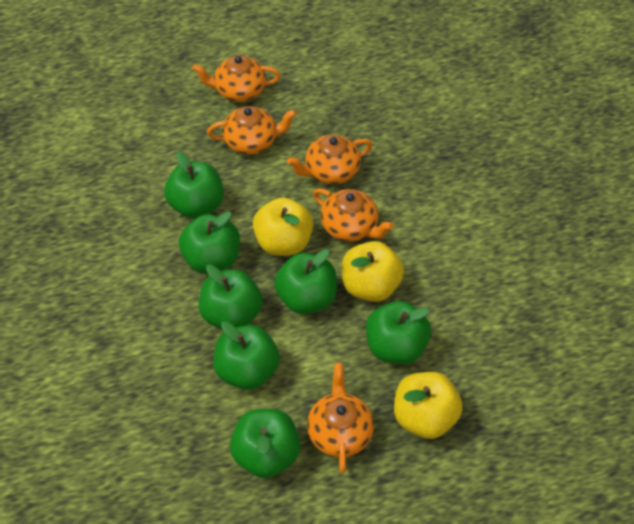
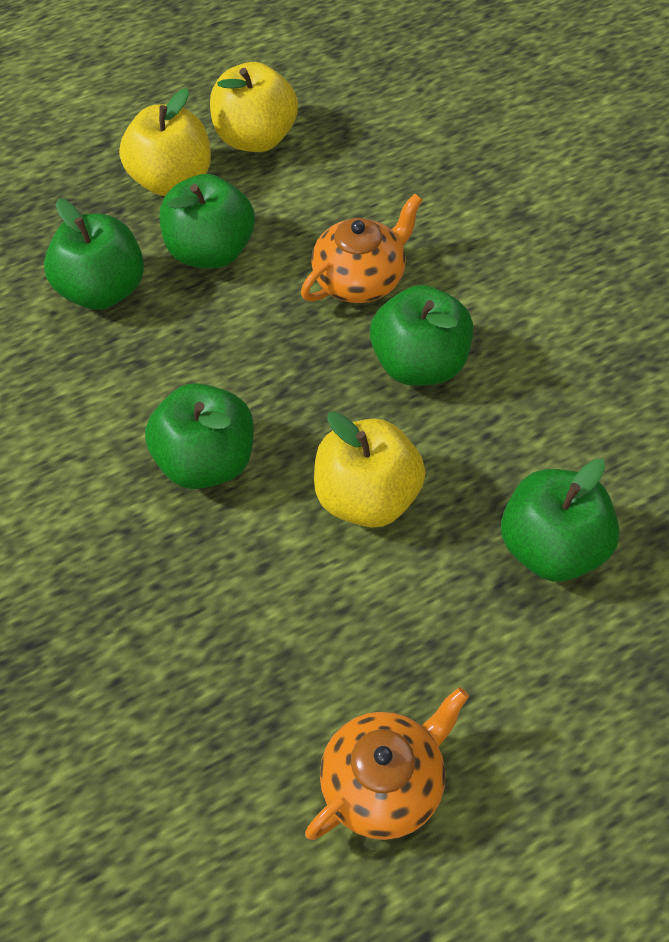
green apple: [164,152,224,219] [179,211,240,274] [199,265,263,330] [213,321,280,390] [230,409,301,478] [274,249,337,314] [366,301,431,364] = 7 -> [44,199,144,310] [145,383,254,489] [160,174,255,268] [370,285,473,386] [501,459,620,582] = 5
orange teapot: [192,55,280,102] [207,106,296,155] [287,135,372,184] [307,363,374,473] [313,188,394,242] = 5 -> [301,194,423,303] [305,687,469,840] = 2

